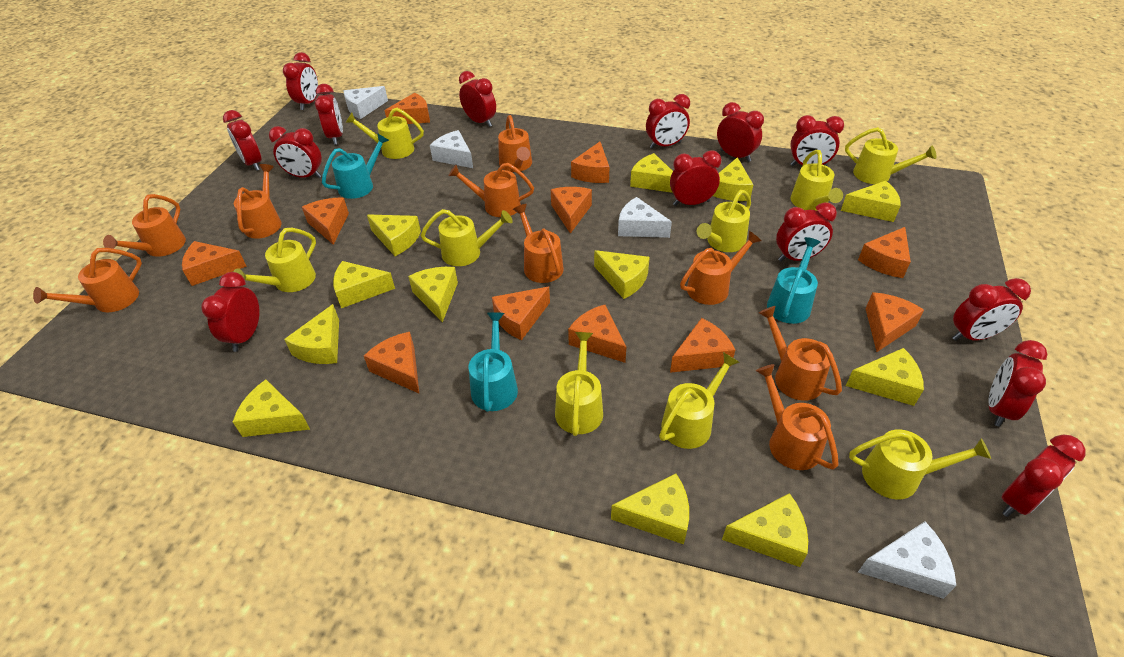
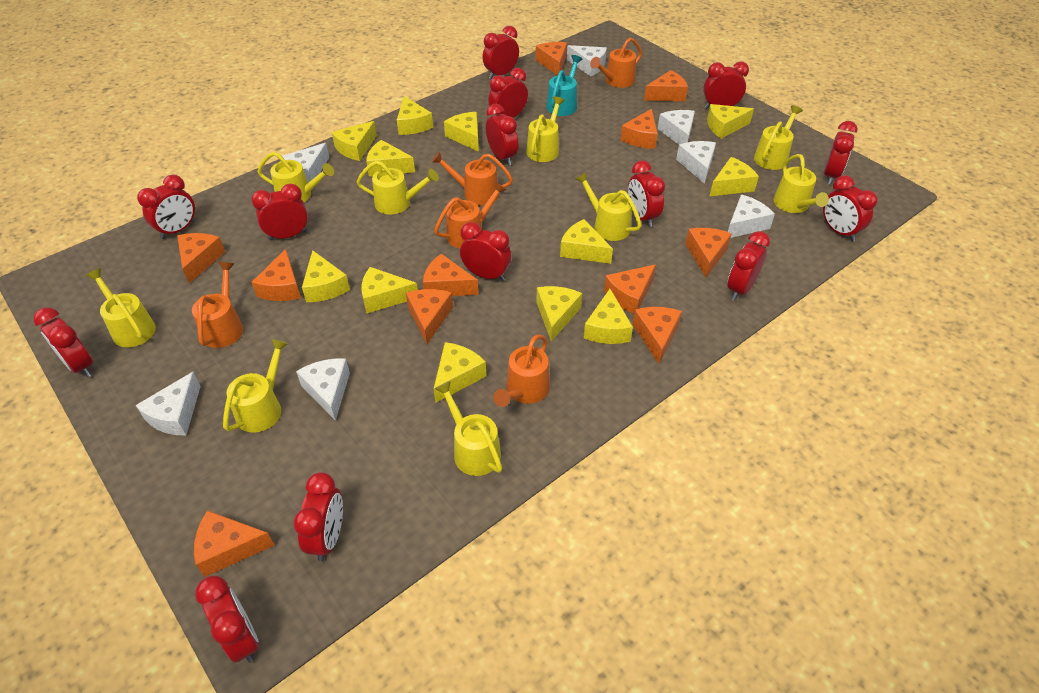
orange watering can: [33,248,142,312] [103,194,186,257] [234,164,282,239] [448,163,534,217] [498,115,532,172] [513,204,564,283] [680,231,761,305] [756,364,839,470] [759,306,842,401] = 9 -> [192,262,243,348] [432,151,513,205] [434,182,507,248] [493,335,550,407] [590,38,642,88] = 5
turquoise watering can: [322,133,389,199] [469,312,518,412] [767,237,821,324] = 3 -> [546,55,582,116] = 1
white cheese: [344,86,388,119] [430,130,473,168] [618,197,672,238] [858,522,956,599] = 4 -> [136,372,201,436] [282,143,329,182] [296,358,350,421] [567,45,607,76] [658,110,695,145] [676,141,716,184] [728,195,775,238] = 7

